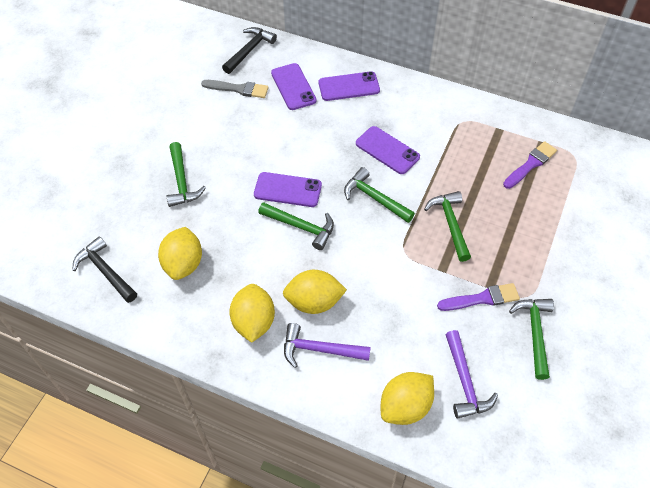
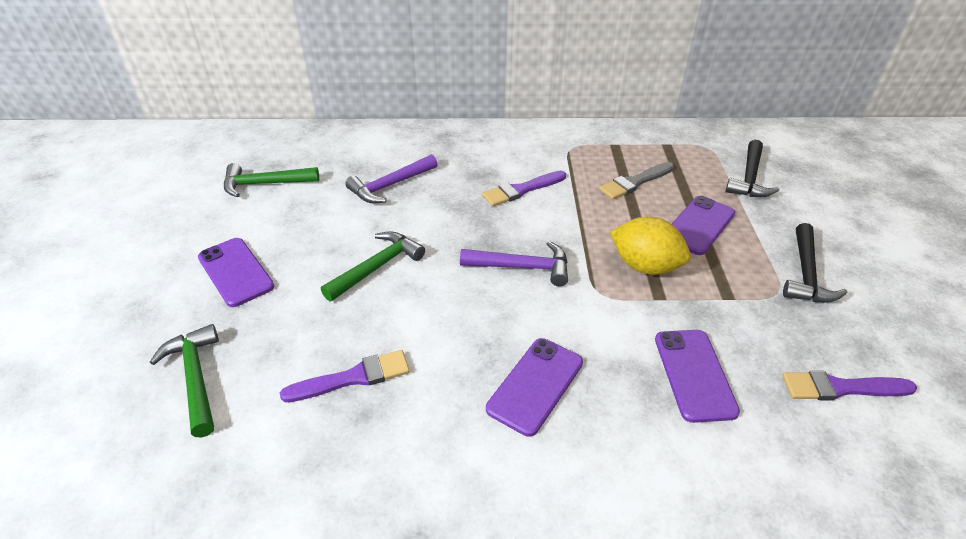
green hammer: [167,142,206,207] [258,202,334,250] [344,167,415,223] [424,191,471,262] [509,299,554,380] = 5 -> [150,324,219,437] [224,163,319,197] [321,231,425,301] = 3
purple brush: [437,283,520,311] [503,141,557,189] = 2 -> [280,350,410,402] [482,171,566,206] [782,371,917,400] = 3
yellow lemon: [158,227,202,280] [229,284,275,343] [283,270,347,314] [381,372,434,425] = 4 -> [610,216,691,275] = 1

